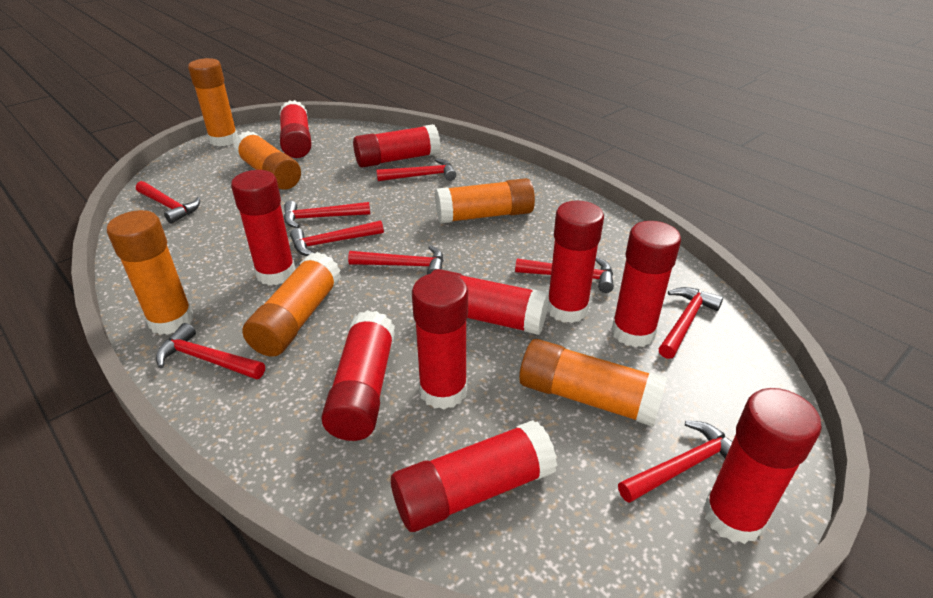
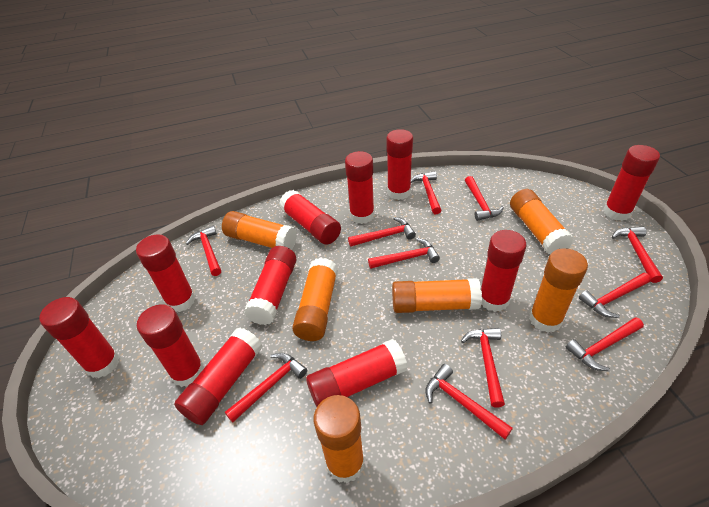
red glue stick: [231,170,296,285] [279,100,312,158] [321,310,395,441] [353,124,440,168] [391,420,557,532] [412,272,468,409] [432,269,549,335] [547,201,604,323] [611,221,681,347] [703,388,822,544] = 10 -> [39,297,119,378] [136,234,196,312] [137,304,204,387] [174,327,263,425] [244,246,297,325] [279,190,341,245] [306,339,408,407] [345,151,375,224] [386,129,413,200] [481,230,527,312] [603,145,660,221] = 11
red hammer: [136,181,200,224] [156,323,265,379] [284,201,370,228] [290,220,384,256] [348,245,444,275] [376,158,456,181] [515,257,614,293] [618,421,732,503] [658,287,723,359] = 9 -> [186,226,221,276] [225,353,307,423] [348,217,416,247] [368,238,440,269] [411,171,441,214] [425,364,513,439] [461,328,505,408] [465,176,504,221] [566,317,644,371] [579,272,651,318] [612,226,663,283] = 11

